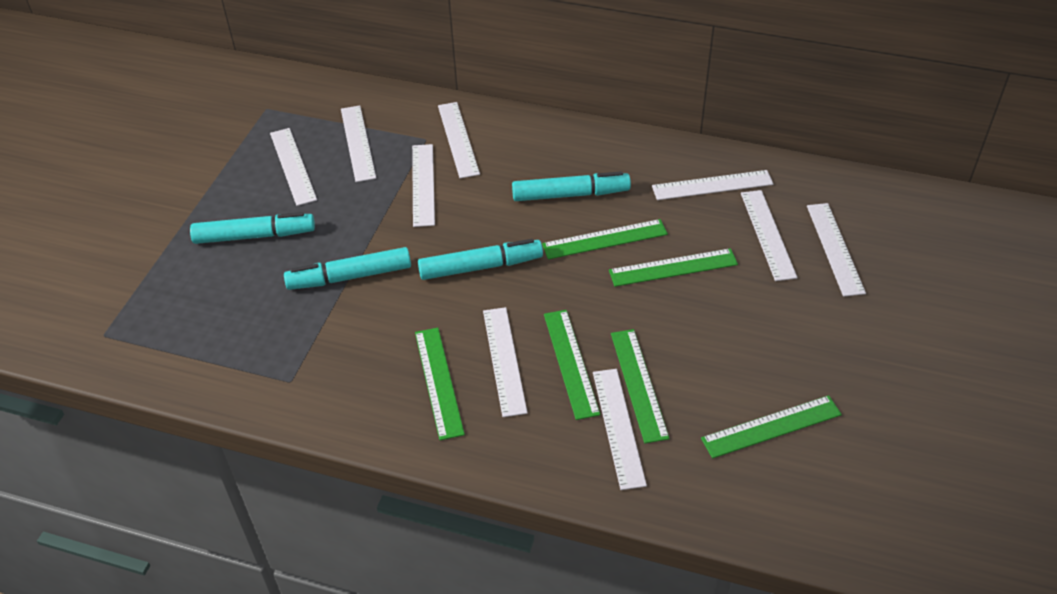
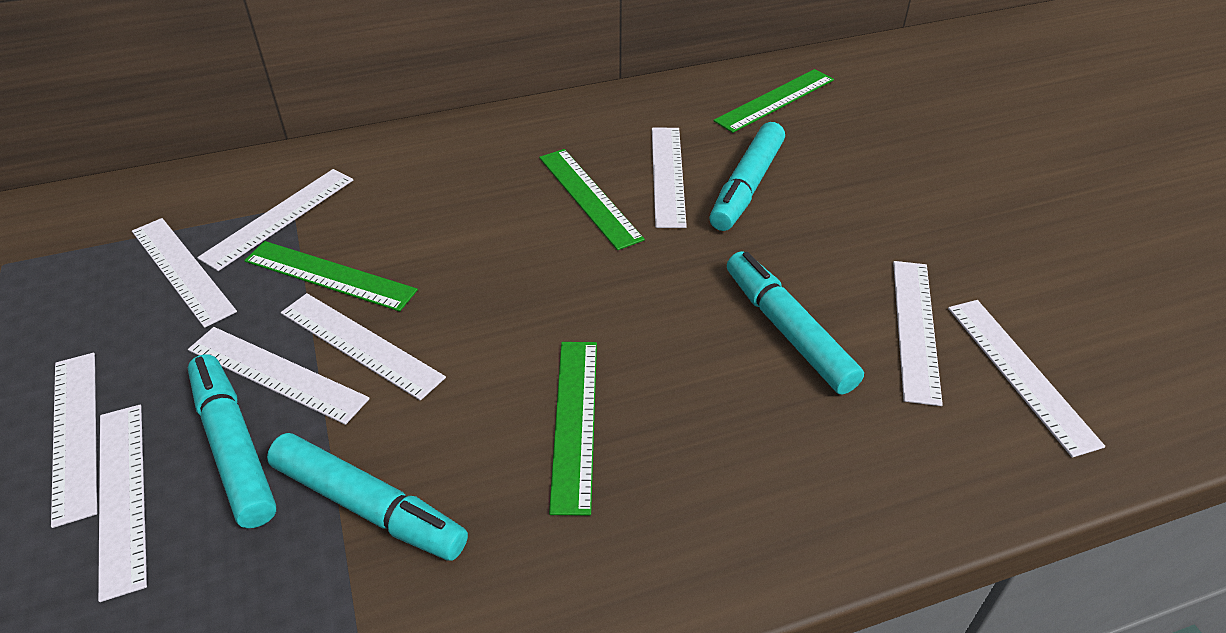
green ruler: [415,328,465,440] [542,219,668,259] [544,310,600,420] [609,248,738,287] [611,329,670,443] [701,395,842,458] = 6 -> [244,241,418,312] [539,149,645,250] [549,342,597,516] [714,69,834,133] = 4

